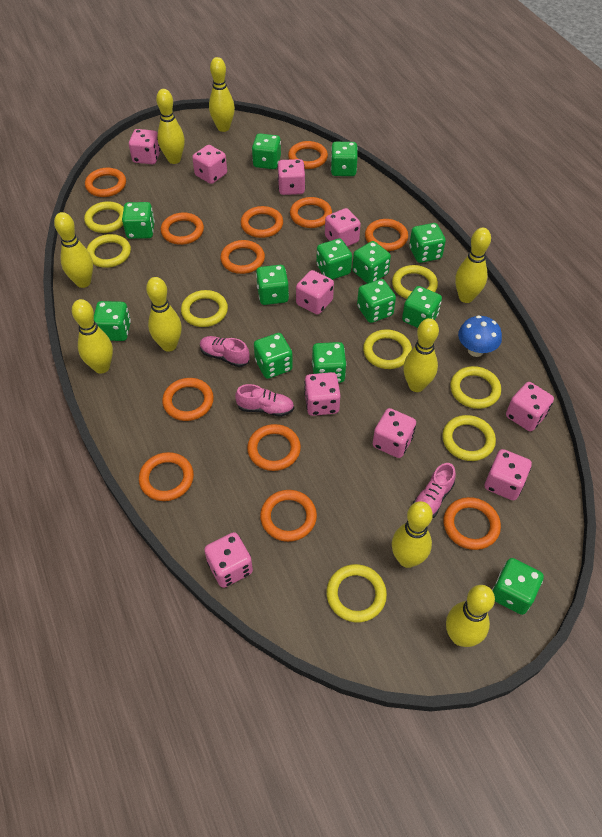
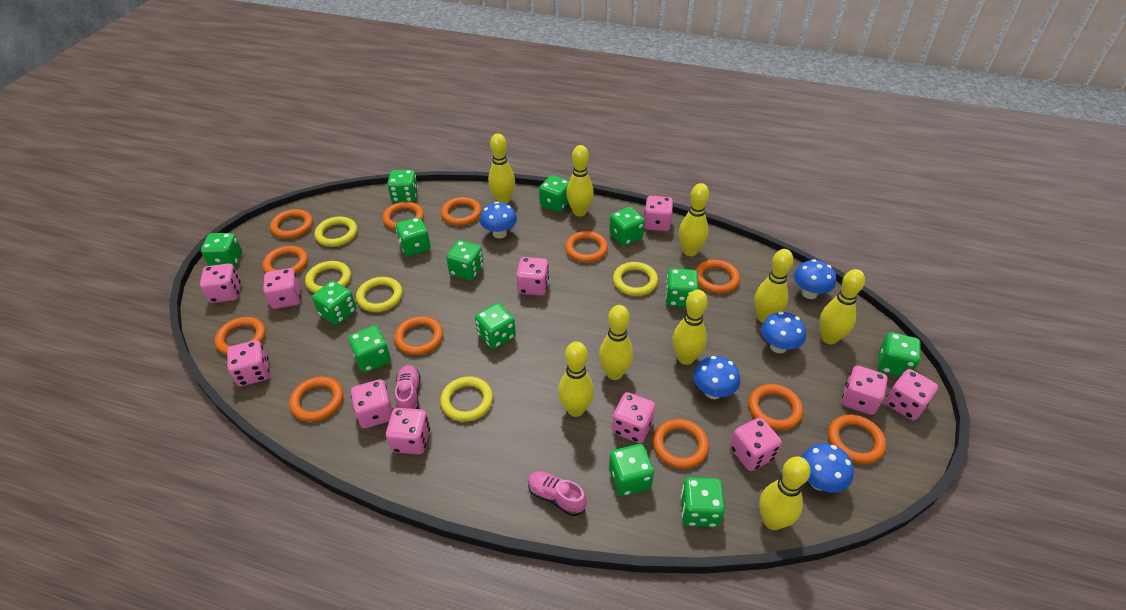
blue mushroom: [458,315,502,357] = 1 -> [480,202,517,239] [693,356,740,399] [761,312,806,353] [794,259,836,299] [801,443,854,493] = 5
pink dice: [129,129,161,164] [192,145,227,184] [204,532,253,588] [277,159,305,195] [296,270,334,315] [304,372,340,416] [325,208,361,246] [373,408,416,458] [485,449,532,500] [506,382,554,431] = 10 -> [200,263,241,303] [227,340,270,386] [263,268,301,309] [351,379,393,428] [386,408,430,454] [516,257,549,296] [612,392,655,443] [644,196,673,231] [730,418,782,471] [842,366,888,415] [885,369,938,421] = 11
pink shoe: [200,336,250,367] [235,384,294,417] [413,463,456,518] = 3 -> [395,365,420,409] [528,471,587,516] = 2
yellow ring: [84,201,124,233] [87,234,131,268] [181,290,228,327] [326,564,387,622] [363,329,412,369] [392,265,438,299] [442,415,496,461] [450,366,501,409] = 8 -> [305,261,351,293] [315,216,357,247] [356,277,403,312] [440,376,493,422] [613,262,658,296] = 5

